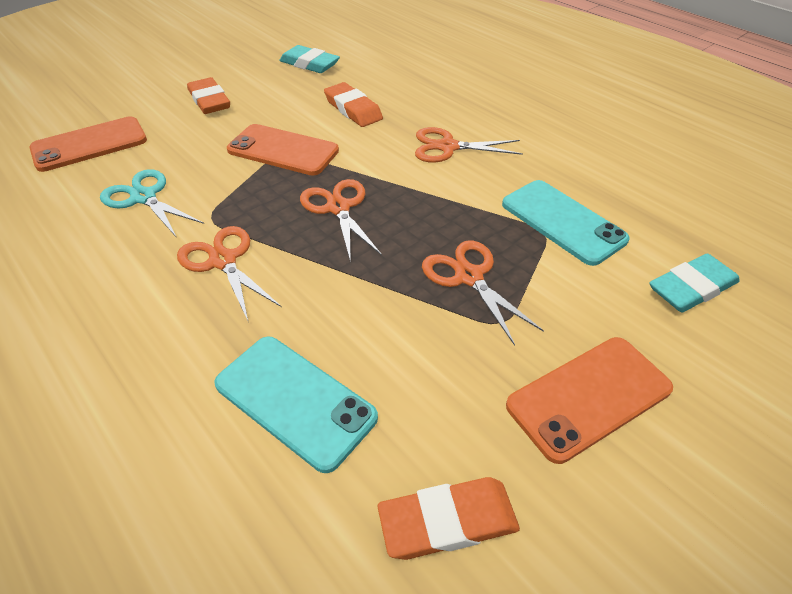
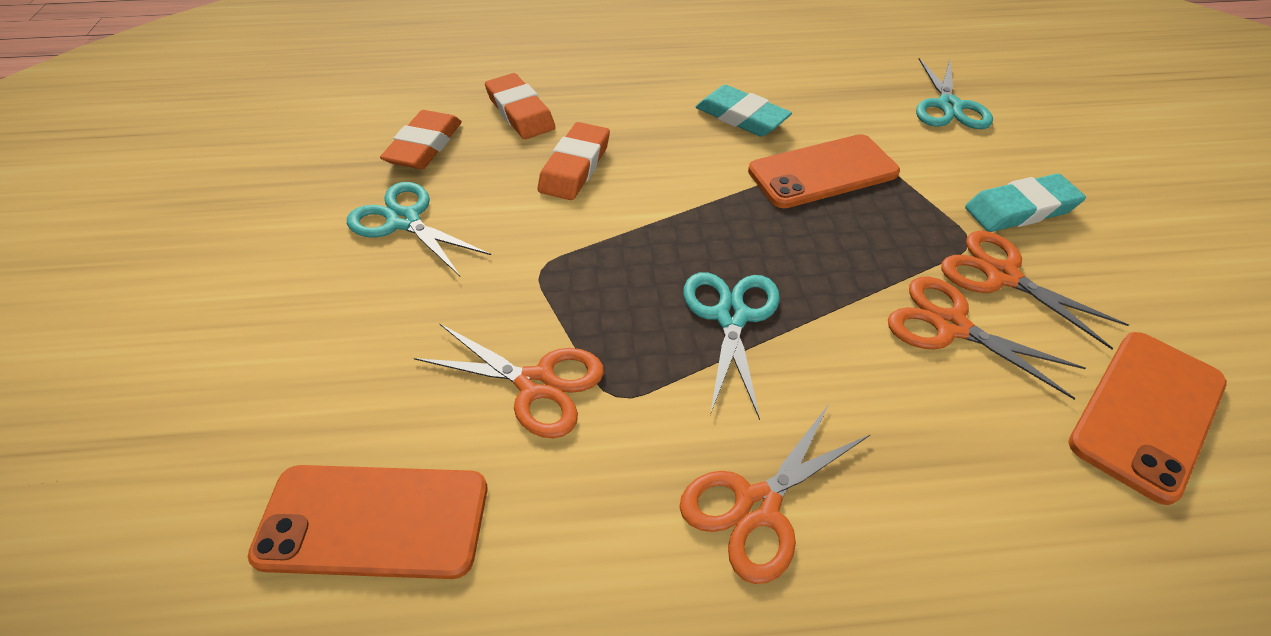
turquoise phone: [214,337,378,473] [502,180,630,266] = 2 -> none = 0
turquoise scissors: [100,169,204,238] = 1 -> [347,182,491,276] [683,272,780,420] [916,58,993,129] = 3

